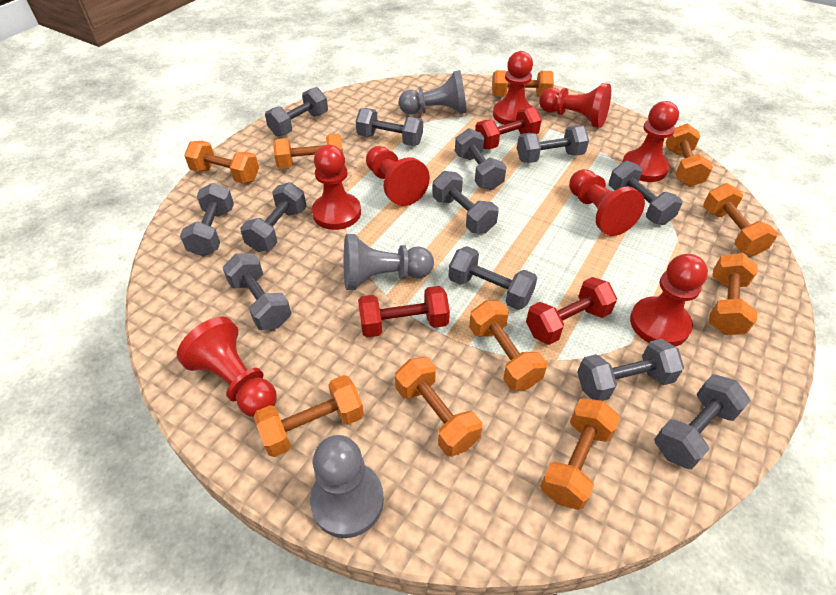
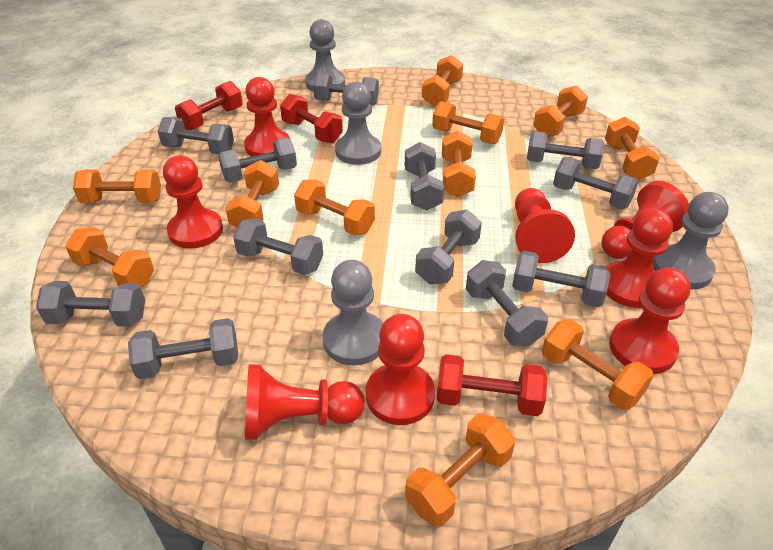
grey pawn: [310,435,384,538] [344,234,434,290] [399,70,467,115] = 3 -> [305,19,345,92] [323,260,383,365] [335,81,381,165] [653,192,728,290] = 4
orange dumbbell: [184,141,259,184] [254,375,364,457] [273,134,343,169] [395,357,482,457] [469,300,547,390] [492,70,554,97] [540,398,621,510] [666,123,713,187] [703,183,778,256] [709,253,758,335] = 10 -> [65,227,154,287] [73,170,161,203] [225,160,279,228] [294,180,375,236] [405,413,515,526] [422,55,463,106] [432,101,504,144] [442,131,476,197] [533,86,588,137] [542,319,654,410] [605,117,660,180] = 11

